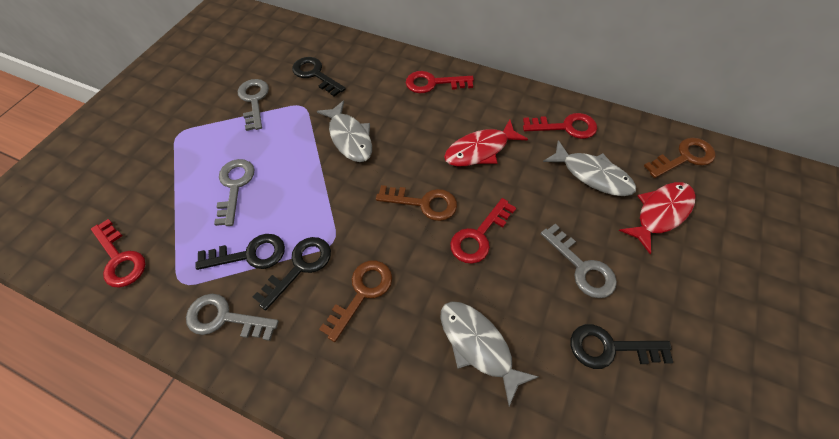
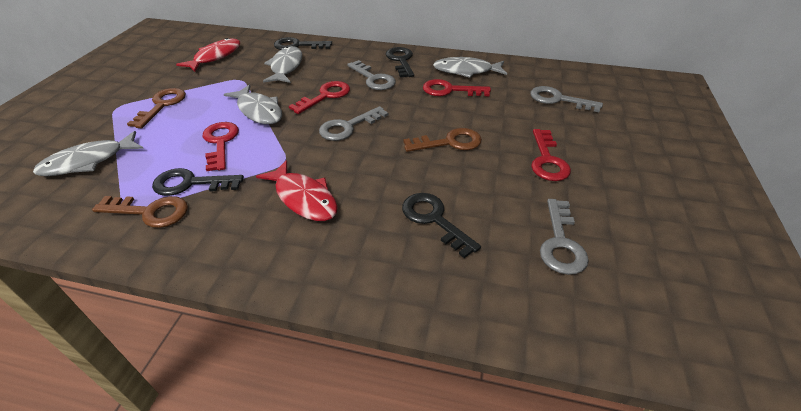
grey fish: [317,100,372,162] [440,301,539,407] [543,140,636,196] = 3 -> [33,131,144,176] [224,84,282,124] [263,46,302,83] [433,57,507,78] = 4

